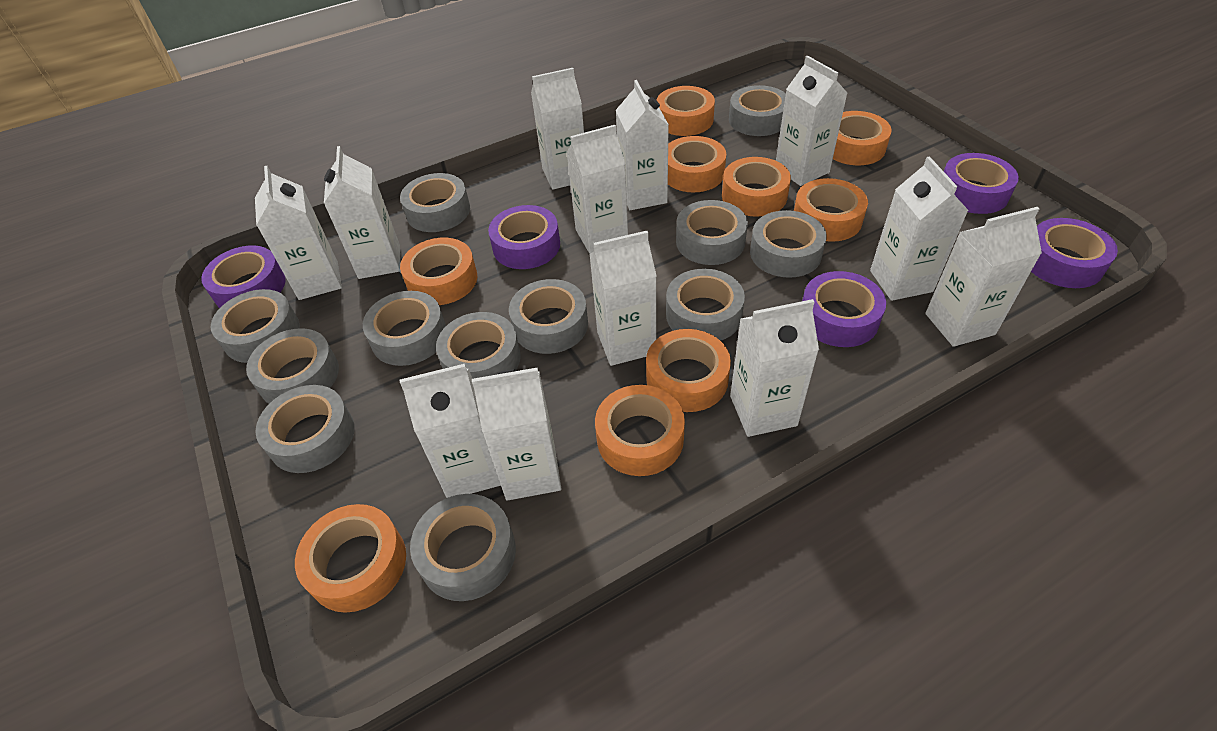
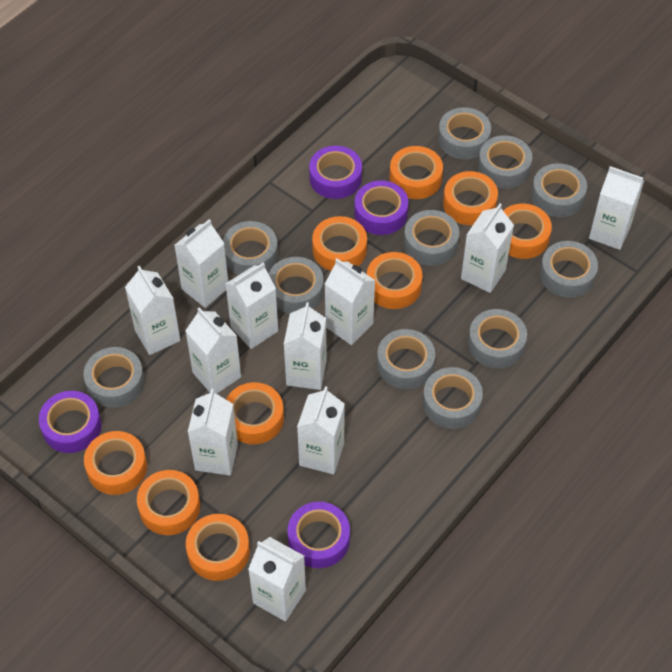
grey tape: [211,289,300,363] [246,328,339,404] [255,385,355,473] [363,291,446,366] [400,173,470,232] [410,494,516,601] [436,312,521,379] [509,279,588,354] [666,269,745,341] [676,200,748,265] [729,85,786,136] [750,210,827,278] = 12 -> [84,347,145,408] [223,221,278,275] [269,257,324,313] [377,329,435,389] [404,210,459,266] [423,367,483,429] [438,107,491,159] [468,309,527,368] [478,135,532,188] [531,163,587,217] [540,241,598,298] = 11
purple tape: [201,246,286,308] [488,205,560,269] [802,271,886,347] [944,153,1019,214] [1031,218,1118,288] = 5 -> [39,391,102,453] [288,502,350,568] [309,146,362,199] [354,180,408,235] = 4
white carton: [255,166,342,300] [324,146,401,279] [399,364,501,498] [472,368,561,501] [531,68,584,190] [567,125,628,254] [589,231,657,366] [616,80,669,210] [730,299,819,437] [776,56,847,186] [870,156,969,301] [925,207,1042,347] = 12 -> [125,266,181,355] [174,219,228,308] [185,308,241,394] [188,389,238,475] [225,262,278,349] [248,537,306,622] [284,302,327,390] [297,386,345,474] [325,258,376,345] [461,204,514,293] [589,166,644,250] = 11

